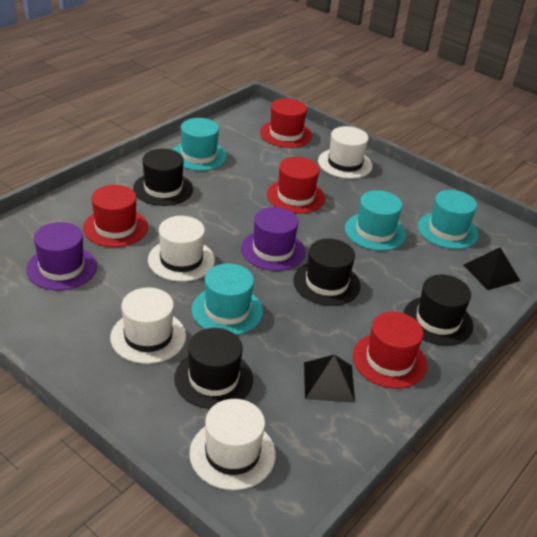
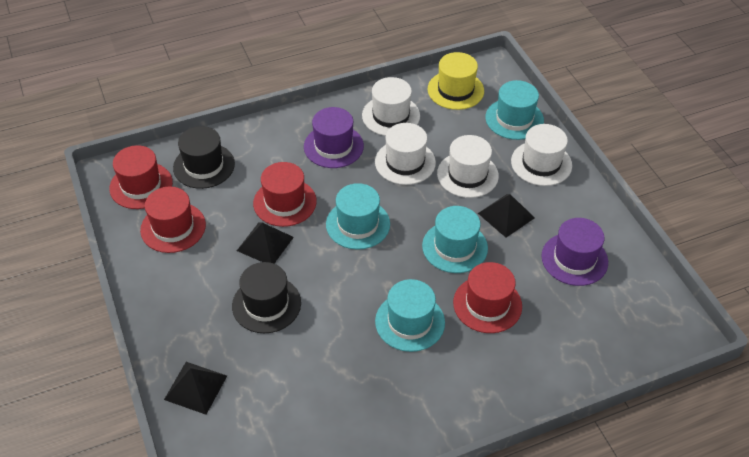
black hat: [133,149,193,206] [174,328,253,409] [293,239,361,306] [404,275,473,346] = 4 -> [173,126,235,189] [232,262,301,333] = 2
black pyramid: [304,355,355,403] [463,247,520,290] = 2 -> [164,362,227,415] [237,222,294,264] [478,194,535,238] = 3
yellow hat: none = 0 -> [428,52,484,110] = 1

